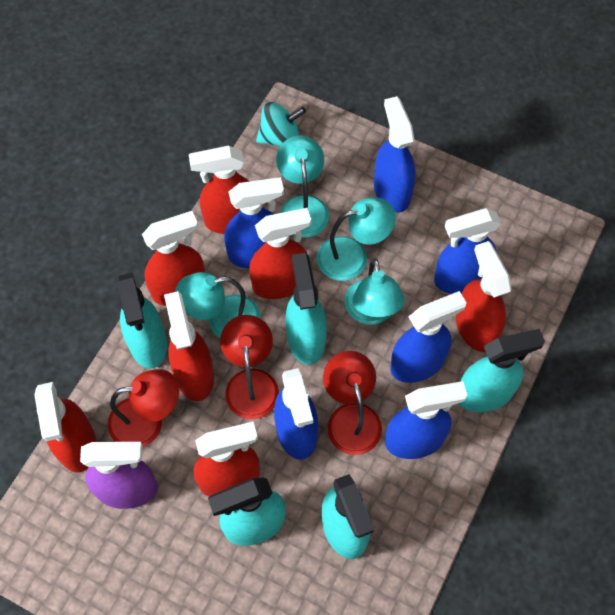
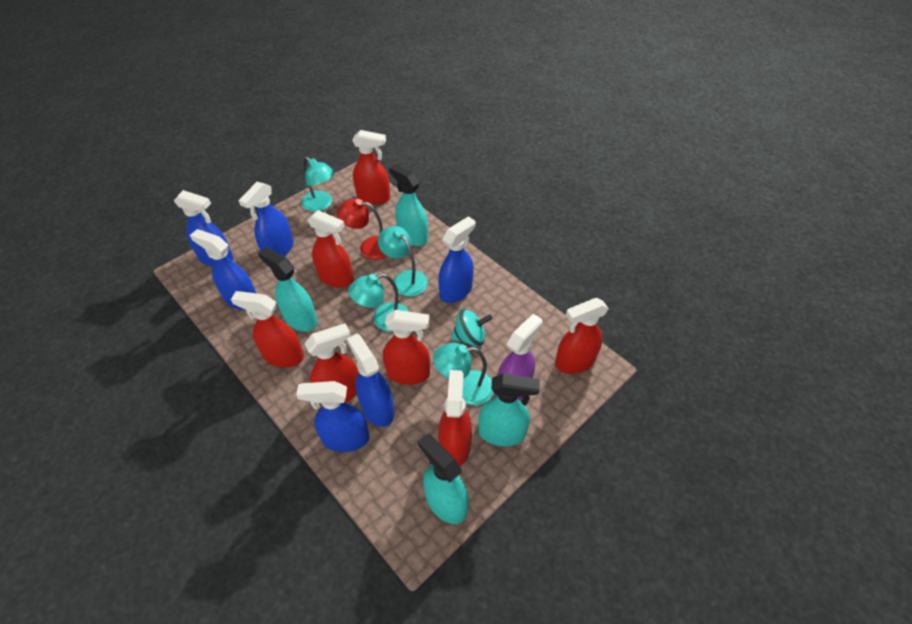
red lamp: [108,369,179,447] [220,315,279,419] [323,351,382,455] = 3 -> [337,199,387,260] = 1
turquoise spray bottle: [117,272,167,369] [208,478,286,546] [285,253,327,365] [322,474,374,559] [459,329,545,412] = 5 -> [258,247,318,332] [389,164,428,246] [418,433,469,524] [478,373,540,446] = 4

